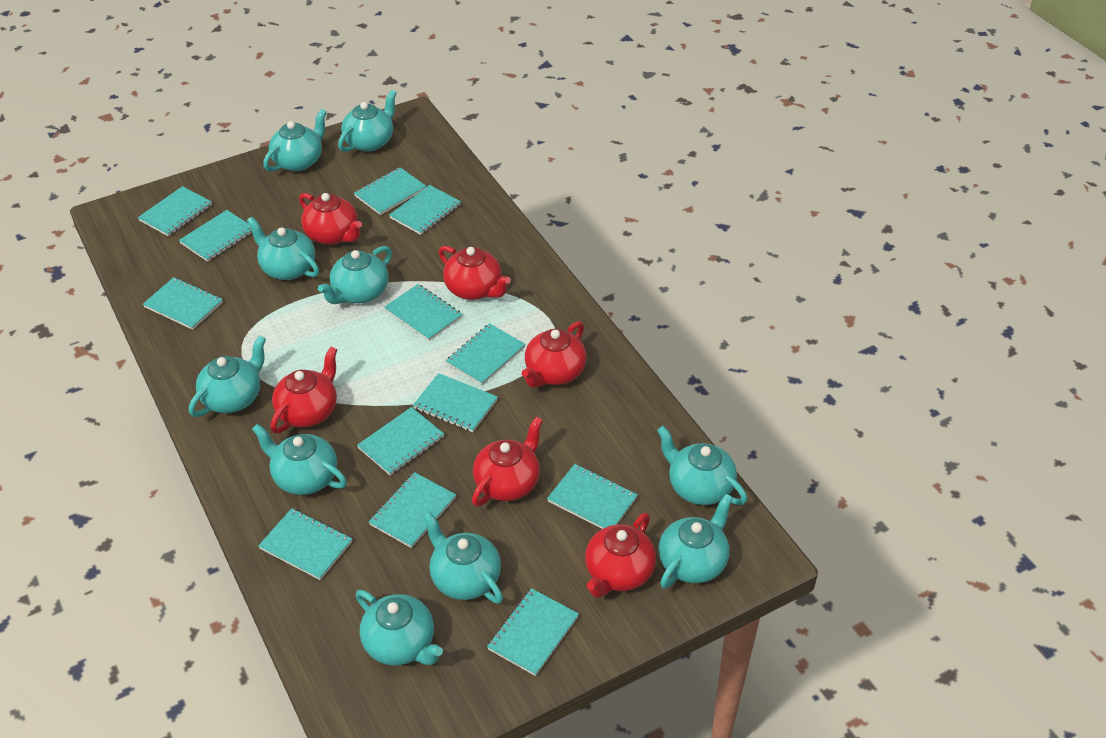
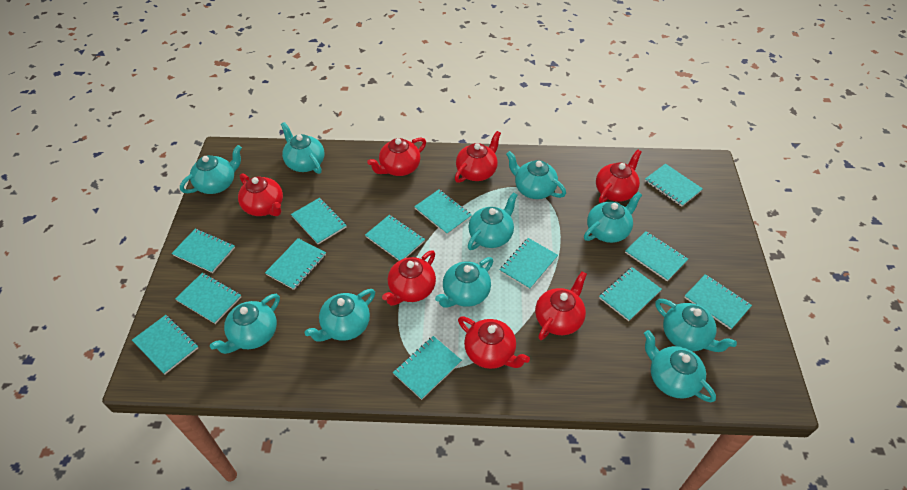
red teapot: [271,347,337,433] [299,193,362,245] [439,246,511,300] [472,417,543,506] [522,321,587,388] [585,513,656,598] = 6 -> [238,173,283,216] [367,138,426,176] [382,250,436,306] [455,131,501,183] [458,316,530,369] [535,271,587,340] [596,149,641,203] = 7

